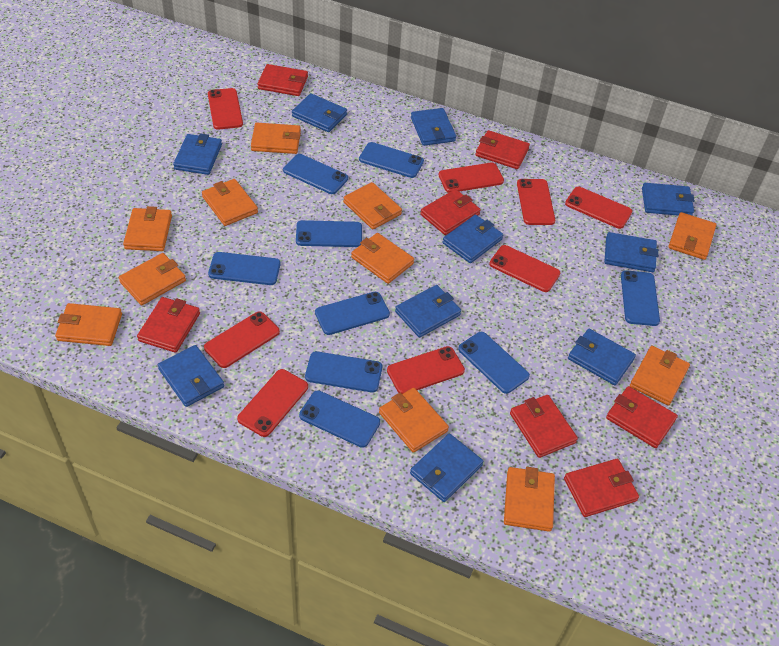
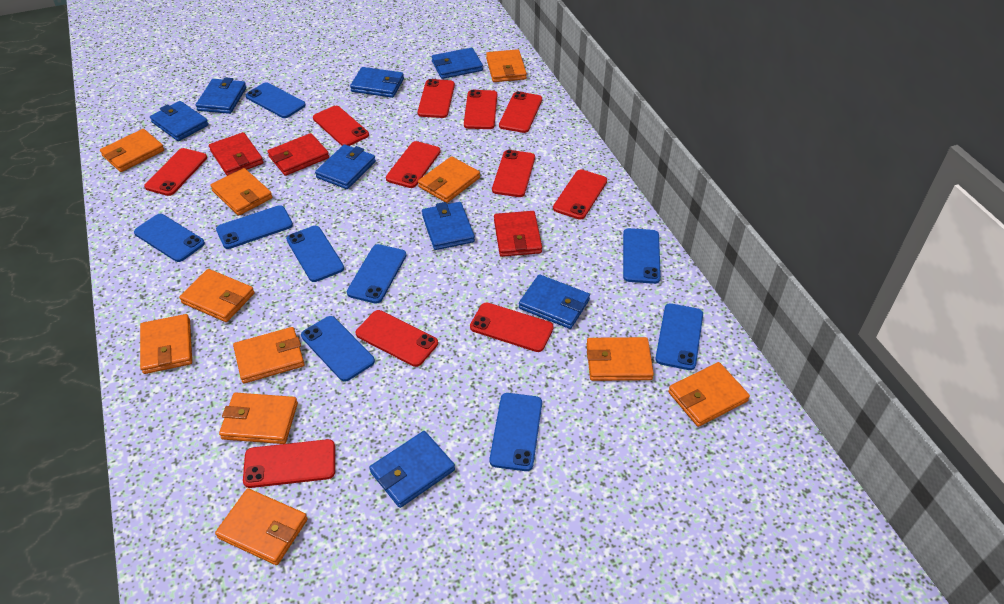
blue wallet: [158,345,224,407] [173,133,222,175] [292,93,347,132] [395,285,461,338] [410,434,483,502] [411,108,456,146] [443,215,503,263] [568,329,636,385] [604,232,659,272] [642,183,695,216] = 10 -> [150,101,209,141] [196,78,246,114] [315,144,376,189] [350,67,404,98] [369,431,455,508] [422,202,475,250] [432,48,483,79] [519,274,590,329] = 8
red phone: [204,311,280,368] [208,88,243,130] [237,369,308,437] [387,346,465,394] [439,162,504,193] [489,245,560,292] [517,179,555,225] [565,187,632,229] = 8 -> [144,148,207,196] [243,439,335,488] [313,106,369,146] [356,310,438,367] [386,141,441,188] [418,79,455,118] [464,90,497,129] [470,302,554,352] [492,150,535,197] [499,91,542,133] [553,169,607,220] = 11
red wallet: [137,297,200,353] [257,64,308,96] [420,189,481,235] [475,130,530,169] [510,395,578,458] [564,459,639,517] [606,386,678,448] = 7 -> [209,132,263,176] [267,133,329,176] [494,211,542,257] = 3

